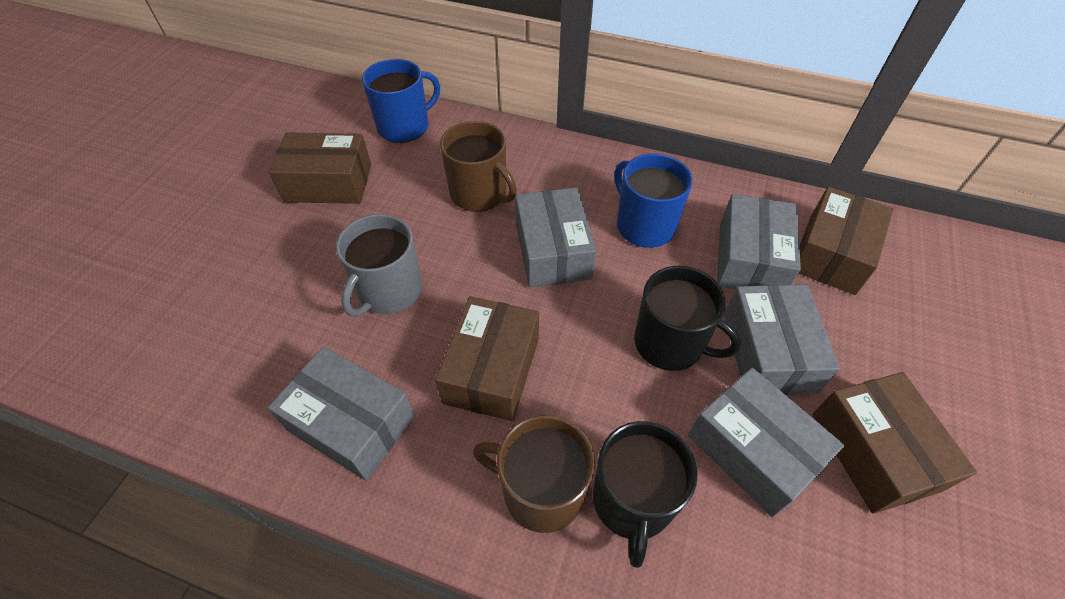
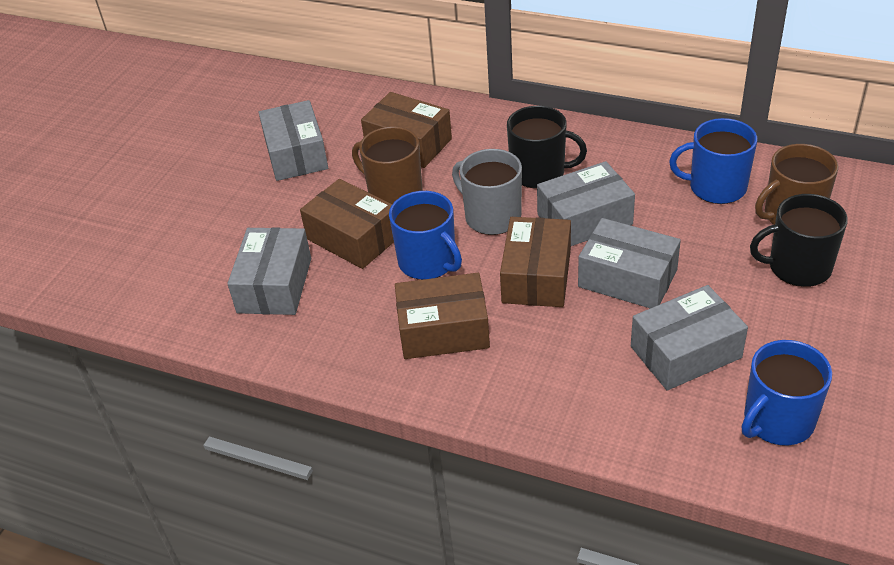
blue mug: [362,59,440,143] [614,154,693,248] = 2 -> [389,191,462,280] [669,118,757,204] [742,340,832,446] = 3

